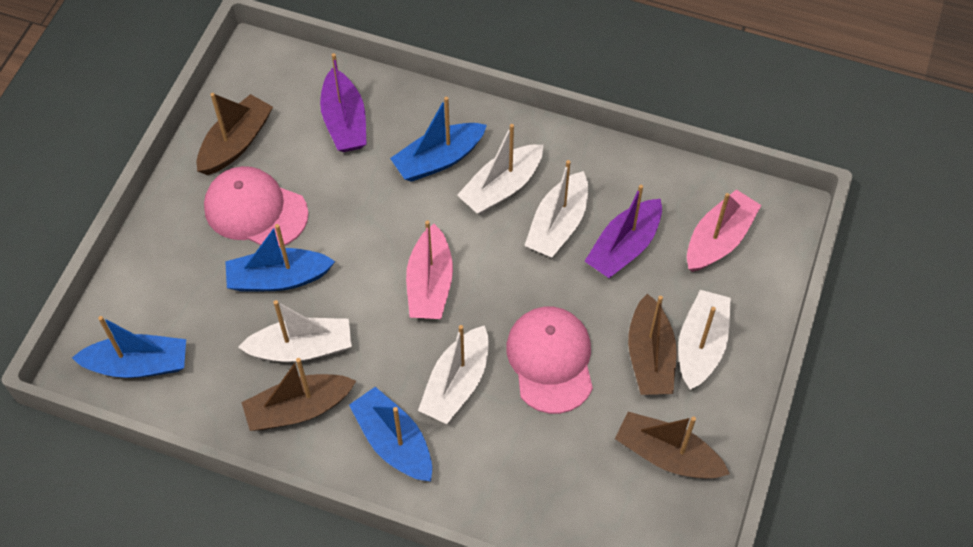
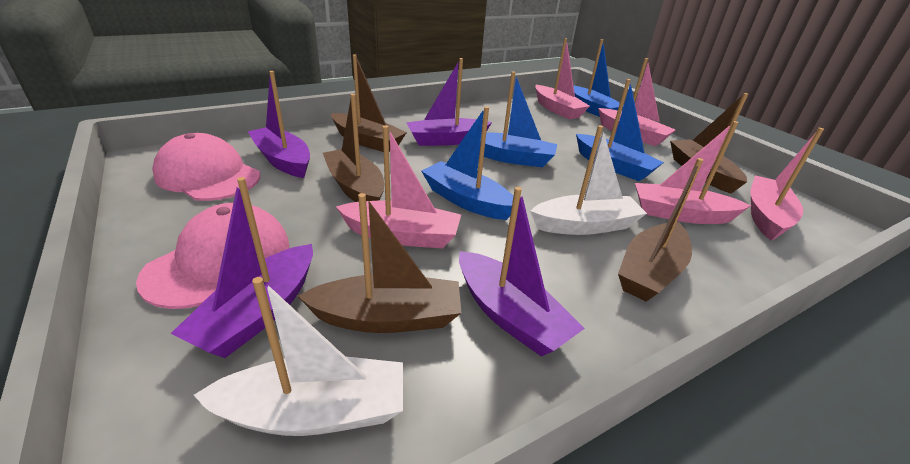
brown boat: [197,93,273,175] [241,358,356,431] [615,412,730,479] [628,294,677,395] = 4 -> [298,193,461,333] [323,94,384,202] [331,54,407,152] [618,158,703,302] [670,93,748,194] = 5
pink boat: [406,220,453,319] [687,189,761,272] = 2 -> [336,125,461,248] [535,38,590,120] [598,58,676,146] [635,121,751,224] [751,128,824,241] = 5
purple boat: [320,53,367,152] [585,185,662,278] = 2 -> [171,177,313,358] [248,71,310,178] [406,58,492,146] [459,187,585,357] = 4
white boat: [238,300,352,363] [418,325,489,424] [457,124,543,214] [524,160,588,258] [678,290,731,390] = 5 -> [194,277,403,436] [530,125,647,235] = 2

